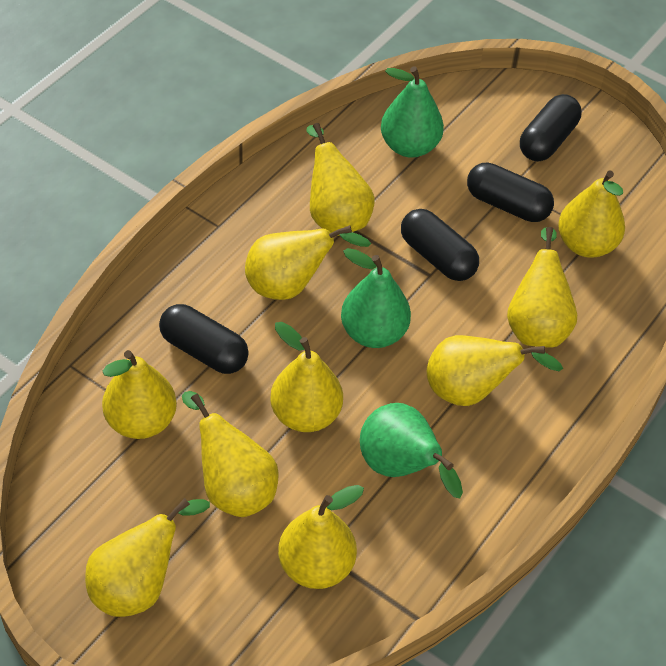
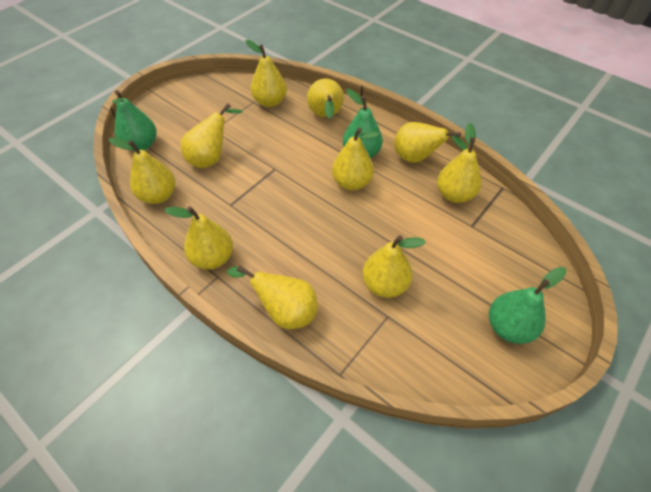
black capsule: [159,304,249,374] [401,209,479,281] [467,162,554,222] [520,94,582,162] = 4 -> none = 0

